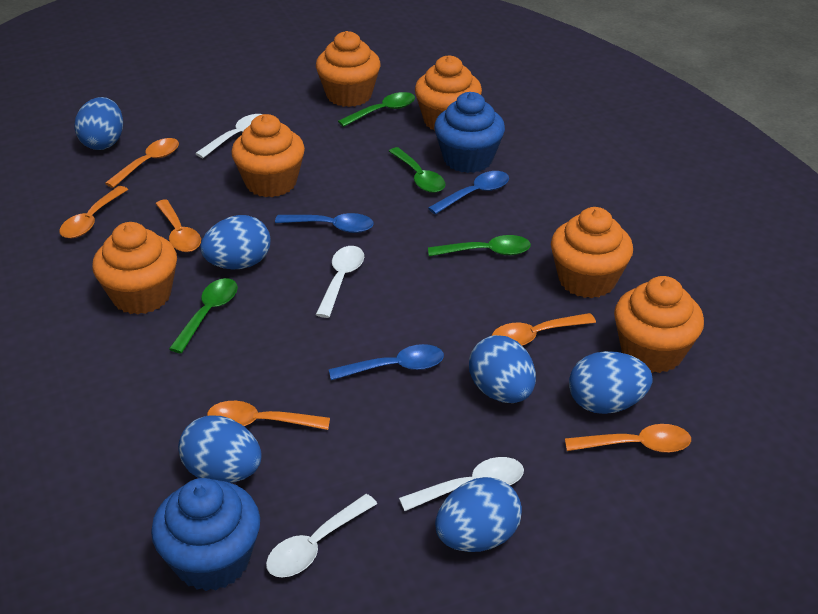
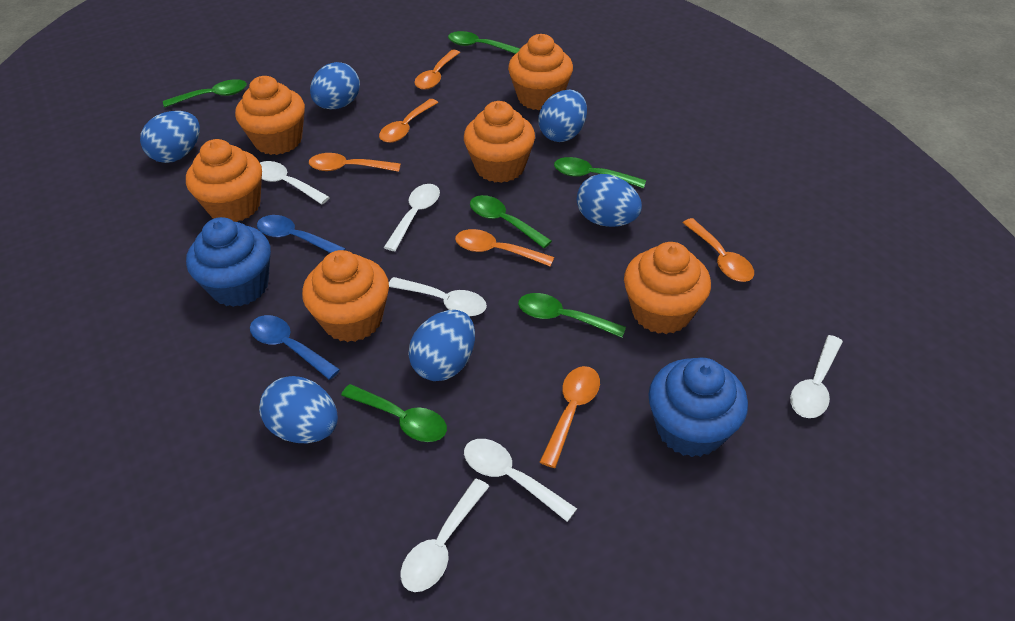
blue spoon: [275,213,374,233] [329,344,444,380] [428,171,509,214] = 3 -> [250,315,340,380] [257,215,346,253] = 2
green spoon: [169,278,238,353] [338,92,415,127] [389,147,445,193] [428,235,531,256] = 4 -> [163,79,247,107] [341,384,447,442] [448,31,520,54] [470,195,552,248] [518,293,626,338] [554,157,646,189] = 6
white spoon: [195,114,262,158] [266,494,377,578] [316,246,364,318] [399,457,524,511] = 4 -> [260,161,330,204] [384,184,440,251] [389,277,487,316] [401,479,490,592] [464,439,577,522] [790,335,843,418] = 6

